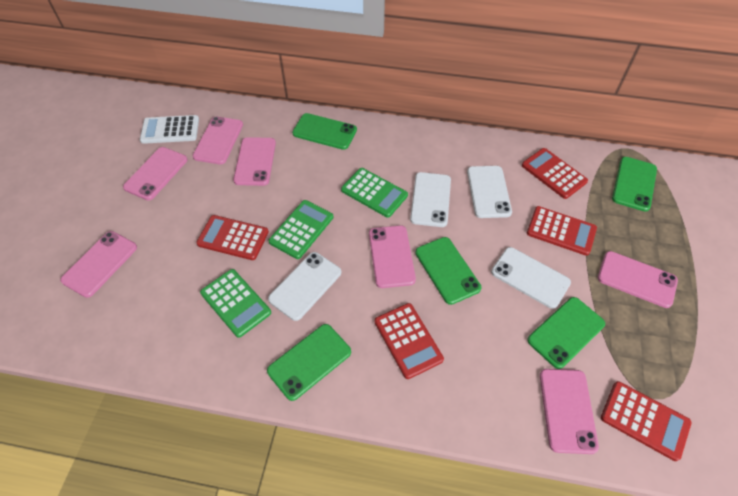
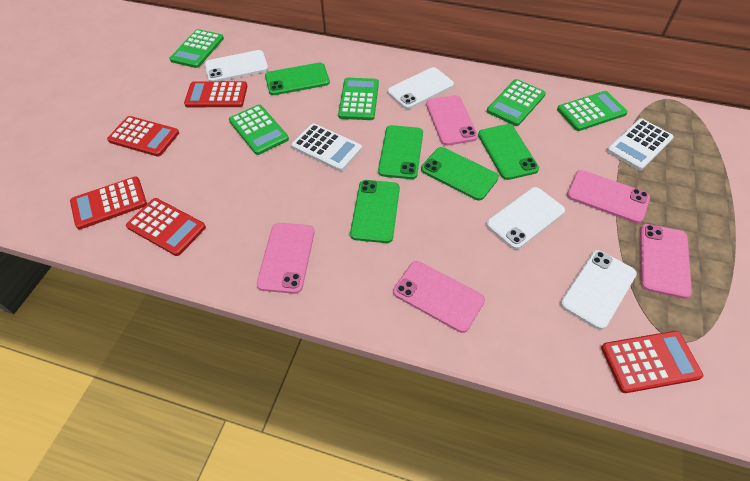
green calculator: [200,269,271,338] [269,200,333,259] [341,168,408,218] = 3 -> [169,29,224,68] [229,104,289,155] [338,78,379,120] [487,79,546,126] [557,91,628,131] = 5
pink phone: [60,231,137,298] [123,147,187,200] [193,117,243,164] [233,137,276,186] [369,226,416,288] [540,369,599,454] [598,251,678,308] = 7 -> [257,223,315,294] [393,261,485,333] [426,95,478,146] [567,170,650,223] [640,224,692,299] = 5
white calculator: [140,115,199,144] = 1 -> [291,123,362,171] [607,119,674,170] = 2

